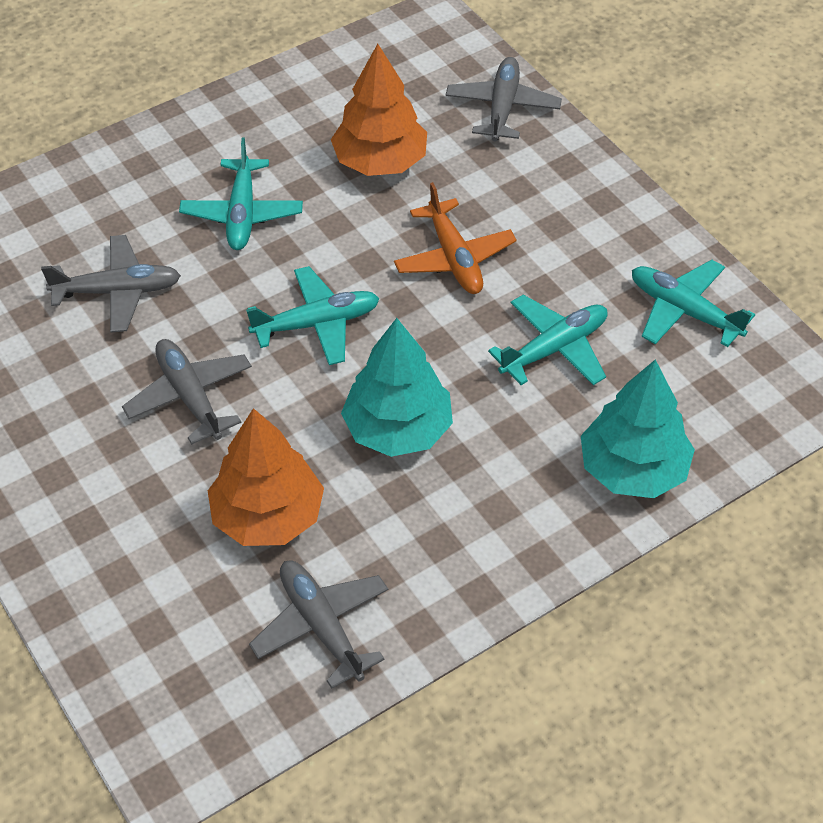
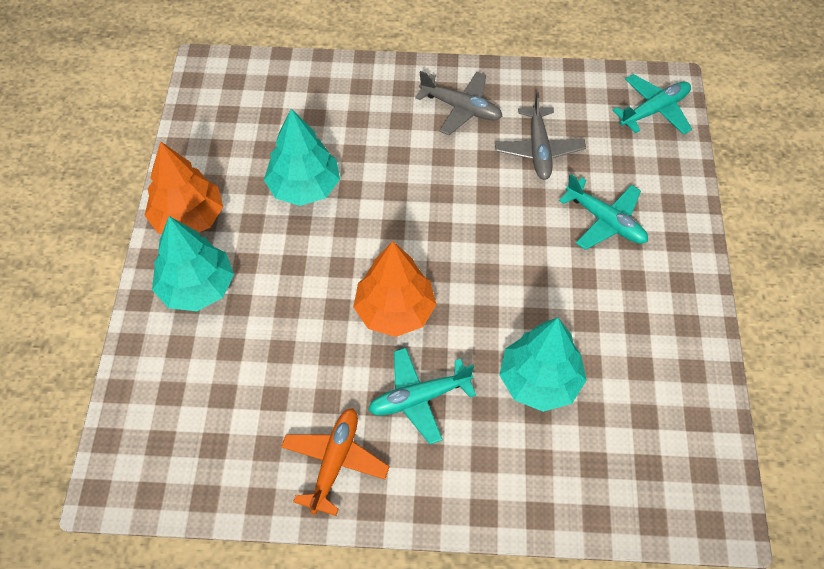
grey plane: [41,235,181,333] [122,339,252,445] [249,561,388,689] [446,57,562,141] = 4 -> [415,71,503,135] [495,93,586,180] = 2
turquoise plane: [179,138,303,250] [246,266,380,365] [488,295,608,385] [632,260,755,347] = 4 -> [368,348,476,444] [559,174,648,250] [612,74,692,135] = 3
turquoise tree: [341,318,453,457] [581,360,695,498] = 2 -> [152,216,234,311] [264,109,340,206] [499,318,587,412] = 3

